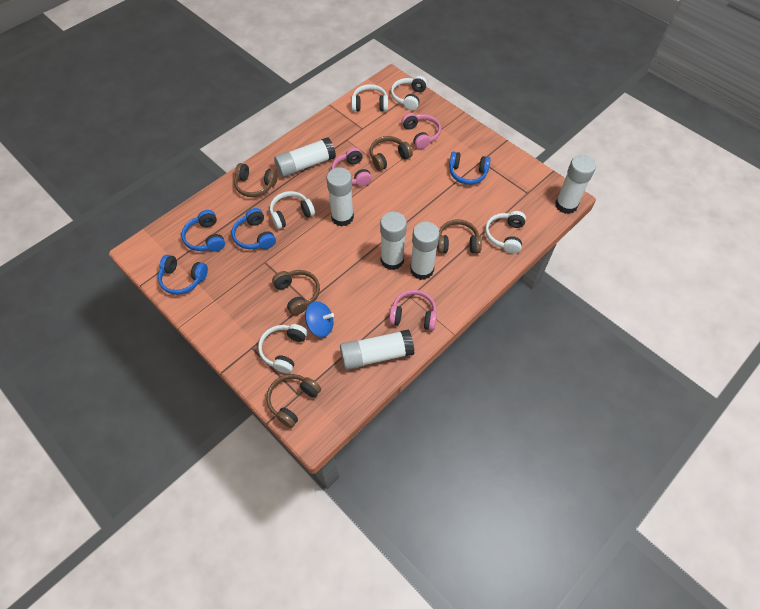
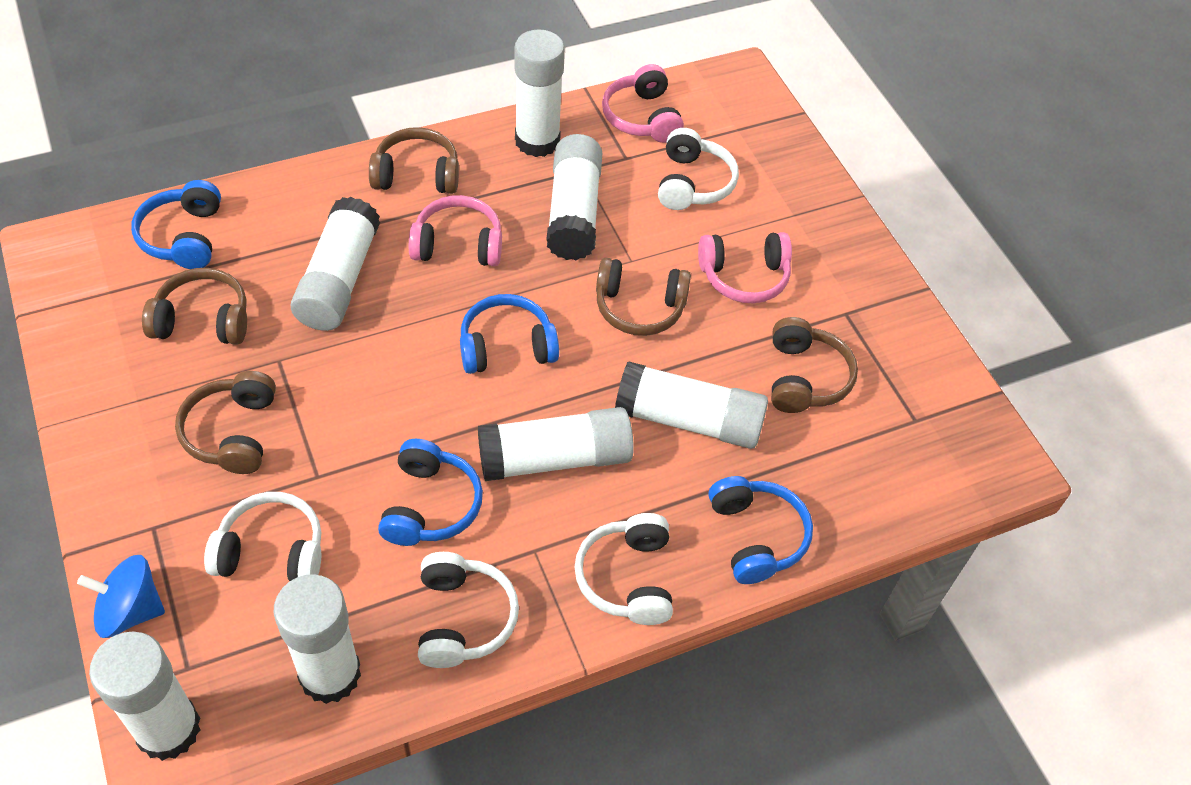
white glue stick: [274,137,336,177] [326,167,354,226] [340,329,415,370] [380,211,407,270] [410,222,440,280] [555,155,596,214] = 6 -> [89,632,200,761] [274,574,361,704] [291,197,380,331] [478,407,634,481] [514,29,565,157] [546,134,602,260] [615,361,768,449] = 7
white headphones: [258,324,308,373] [270,191,315,229] [351,84,388,112] [391,76,427,111] [485,211,526,254] = 5 -> [204,492,321,581] [418,552,519,668] [574,513,673,625] [658,128,739,210] = 4

